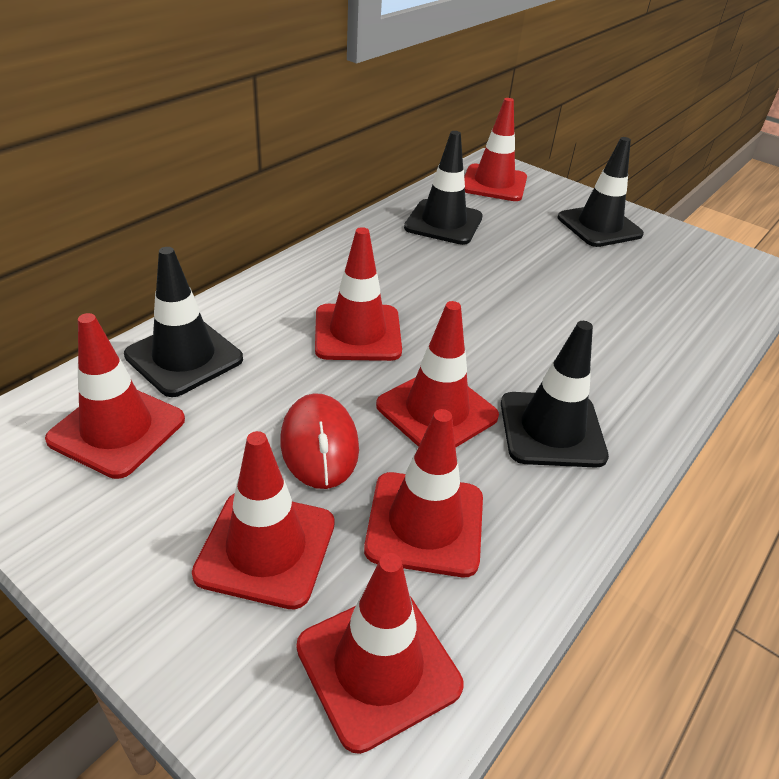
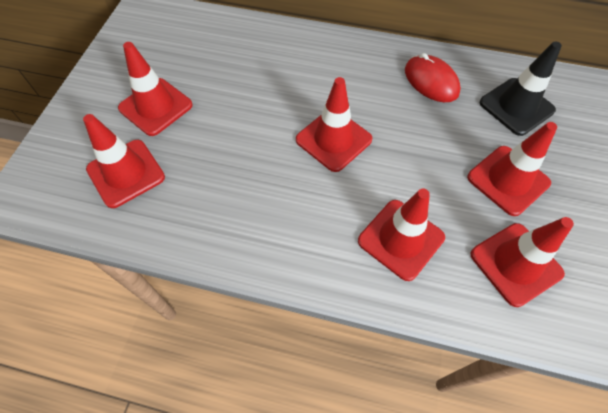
black traffic cone: [124,247,243,397] [404,131,483,245] [501,321,609,468] [558,137,644,247] = 4 -> [480,41,562,136] = 1
red traffic cone: [45,313,185,479] [192,431,335,610] [296,553,463,754] [315,227,402,361] [364,409,483,577] [376,301,499,447] [464,98,527,201] = 7 -> [83,114,165,208] [118,42,193,136] [296,77,372,172] [358,189,445,281] [467,122,557,216] [470,217,574,307] = 6

